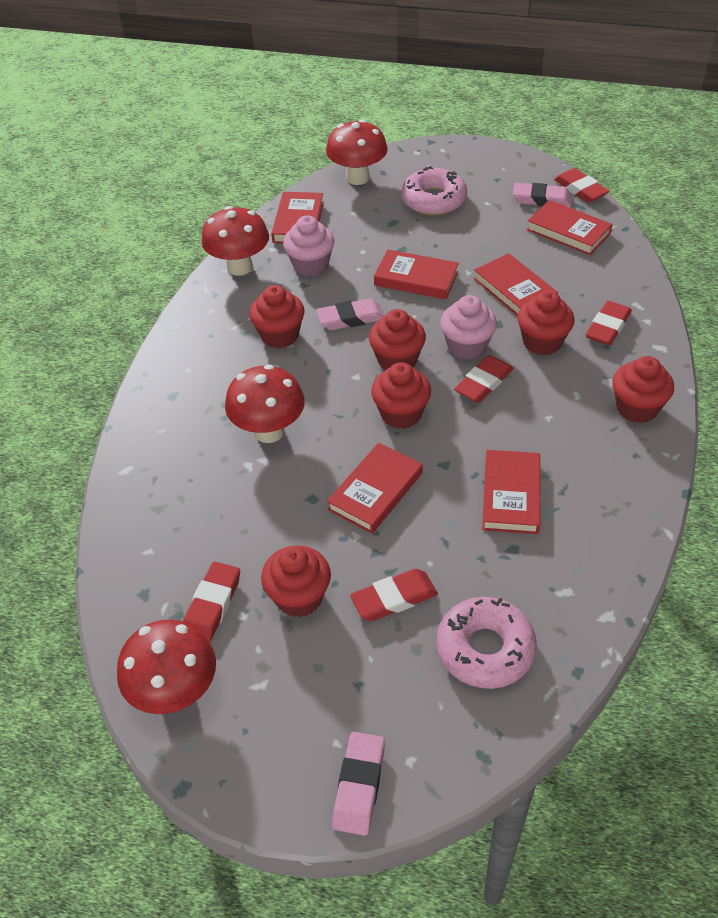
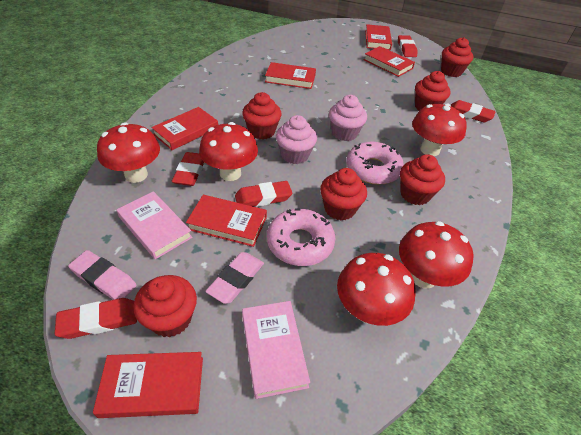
pink book: none = 0 -> [117,191,193,259] [242,301,310,399] = 2
pink eraser: [316,298,384,330] [332,732,385,836] [513,183,572,208] = 3 -> [68,250,137,300] [205,252,264,304] = 2
red mushroom: [117,619,216,714] [201,206,269,276] [225,365,305,443] [326,120,388,185] = 4 -> [97,122,160,183] [199,122,258,181] [337,253,415,326] [399,221,474,289] [412,103,467,156] = 5

